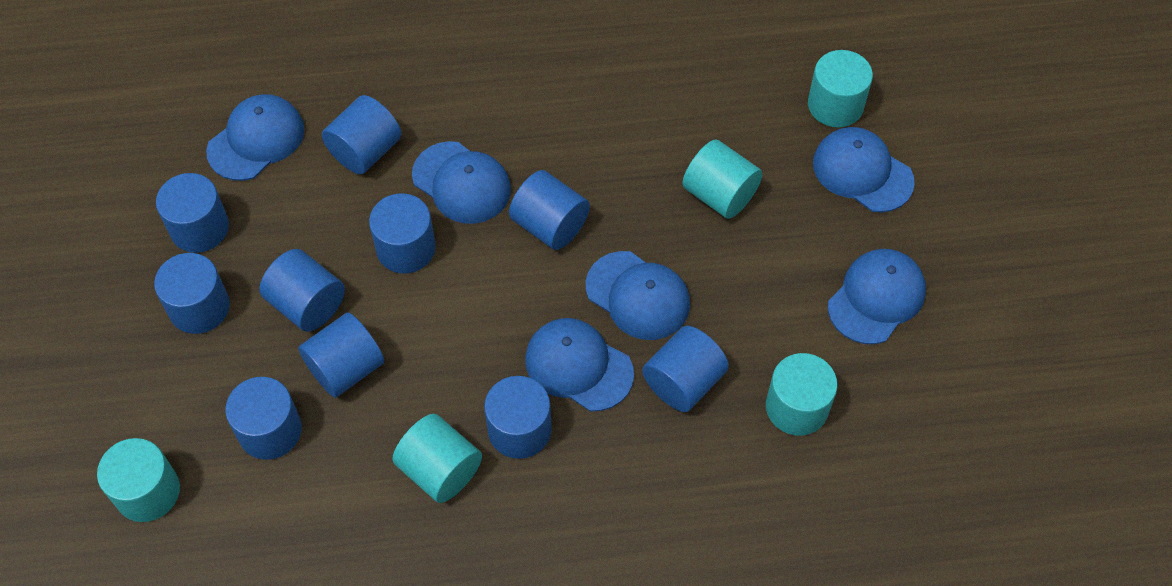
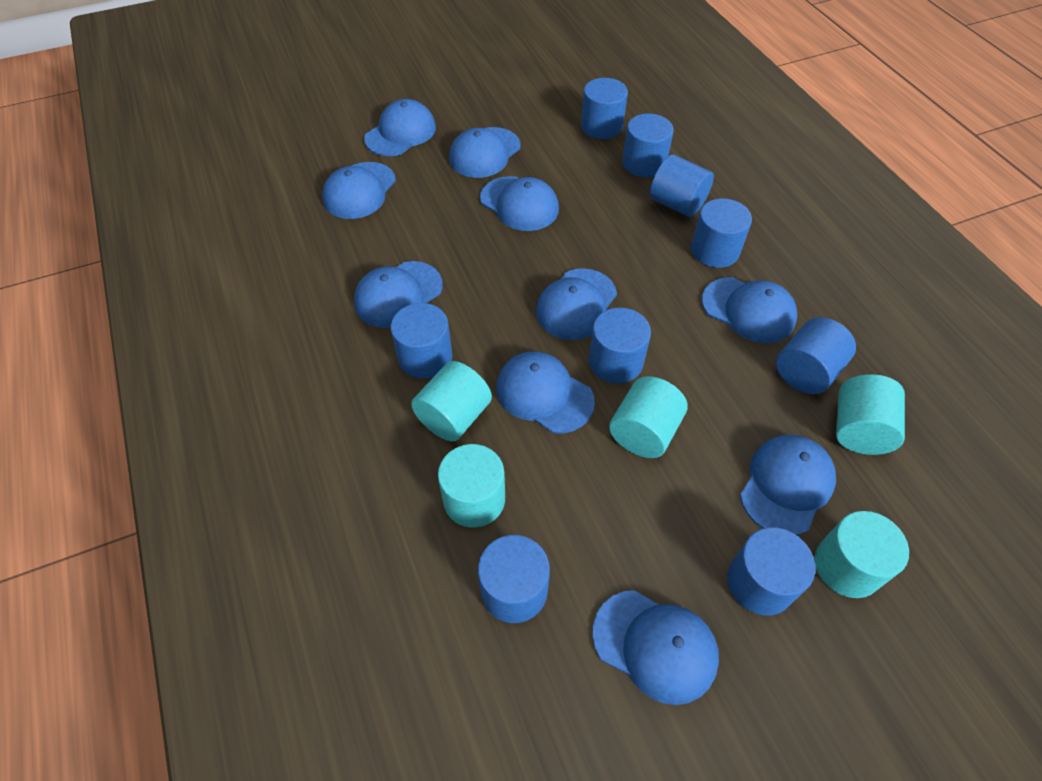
blue cap: [206,94,304,181] [412,141,511,224] [525,318,634,411] [586,251,690,340] [813,127,915,212] [828,249,926,344] = 6 -> [322,162,396,219] [354,261,443,328] [364,99,436,156] [449,127,521,178] [480,176,559,231] [496,351,595,433] [536,268,617,340] [592,590,719,705] [702,277,797,343] [740,435,836,535] = 10
blue cylinder: [154,253,230,334] [156,173,229,253] [225,377,302,460] [259,249,345,332] [298,313,384,398] [322,95,402,174] [369,193,436,274] [484,376,552,459] [509,170,590,250] [642,326,729,412] = 10 -> [390,303,452,379] [478,535,550,623] [581,78,628,139] [589,308,651,384] [622,113,674,177] [650,154,714,217] [691,198,752,268] [727,528,815,615] [776,318,856,394] = 9

